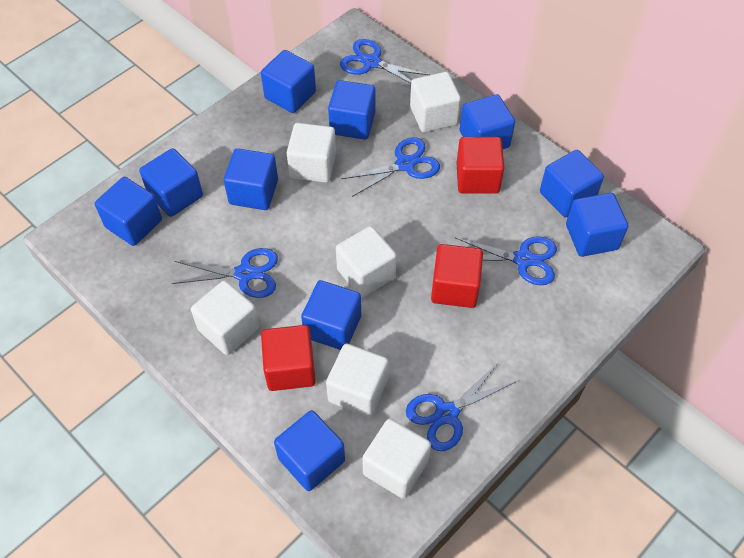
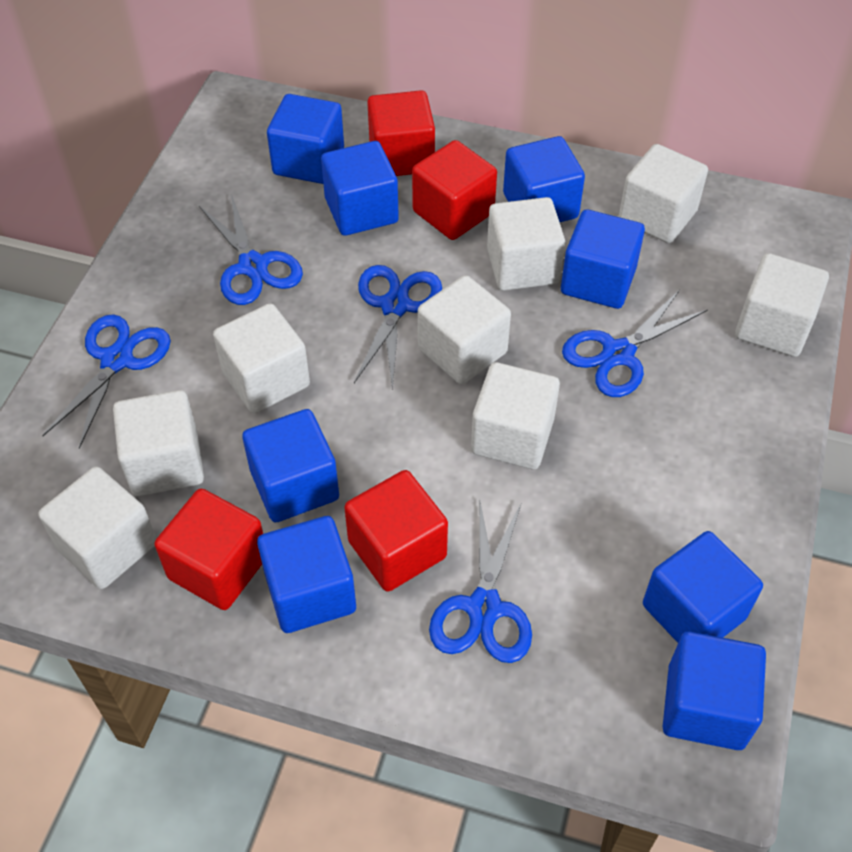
blue cube: [95,177,162,246] [139,148,203,217] [224,148,278,210] [261,50,316,113] [274,410,345,491] [301,280,361,350] [328,80,376,140] [460,94,515,149] [540,150,604,217] [566,193,628,257] = 10 -> [242,409,339,522] [257,516,356,633] [267,94,344,184] [321,141,399,236] [503,136,585,222] [561,209,645,309] [643,531,763,643] [663,631,766,750] = 8
red cube: [261,325,316,391] [431,244,483,308] [456,137,504,194] = 3 -> [155,489,263,610] [344,470,448,591] [367,90,435,176] [412,140,497,240] = 4
white cube: [191,280,259,355] [287,123,336,183] [326,344,389,417] [336,226,397,298] [362,419,431,499] [410,72,461,132] = 6 -> [39,467,157,589] [113,390,204,496] [213,303,310,413] [418,275,511,384] [471,362,560,469] [487,197,565,291] [619,144,708,243] [735,253,829,357] = 8

